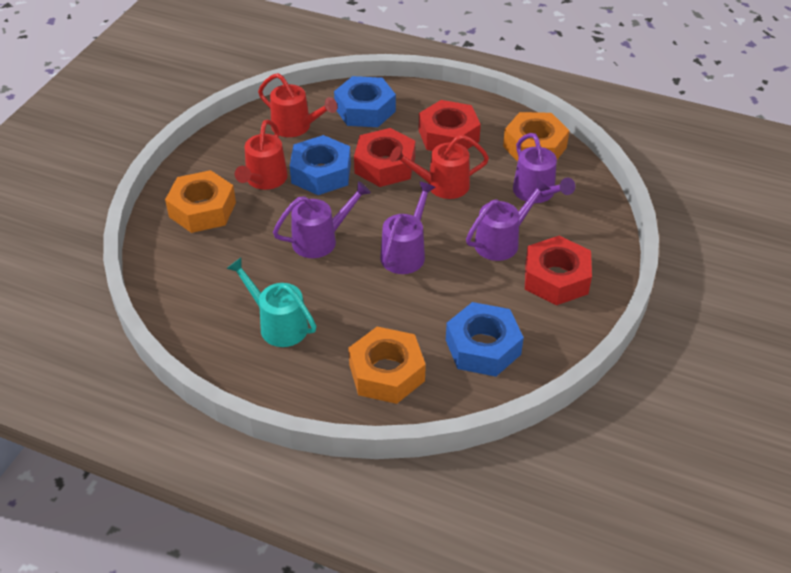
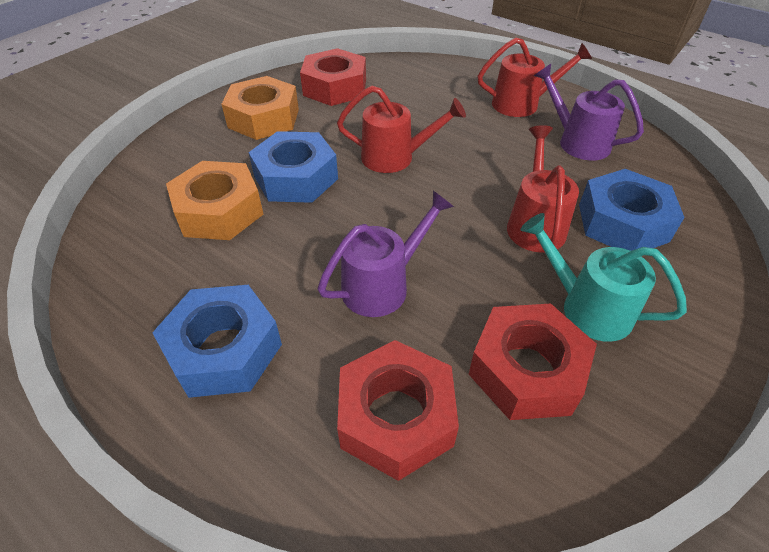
orange nut: [165,170,236,233] [348,327,426,404] [503,112,569,162] = 3 -> [166,161,263,240] [222,76,299,140] = 2
purple watering can: [273,181,371,258] [380,182,436,274] [466,179,550,261] [513,133,575,203] = 4 -> [318,191,454,317] [534,64,644,160] = 2

